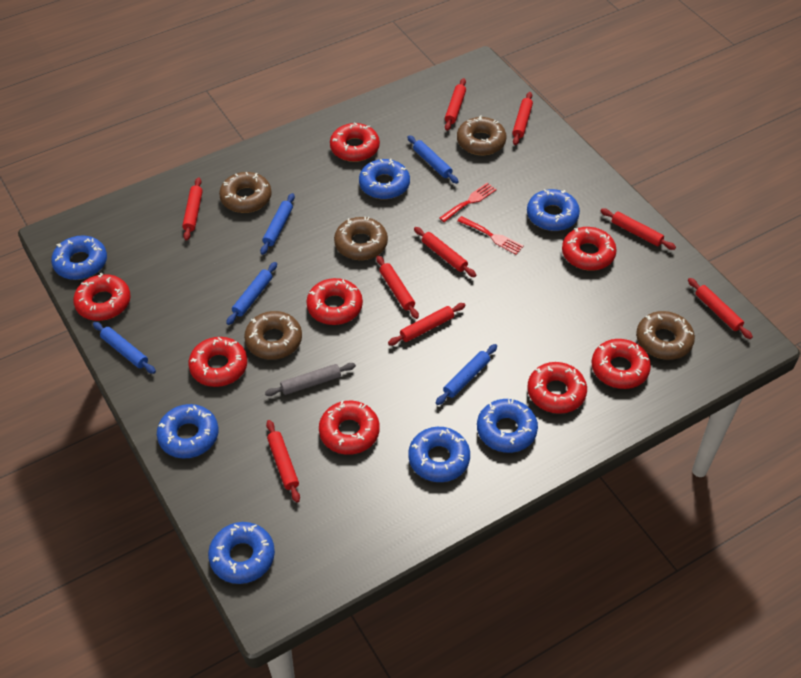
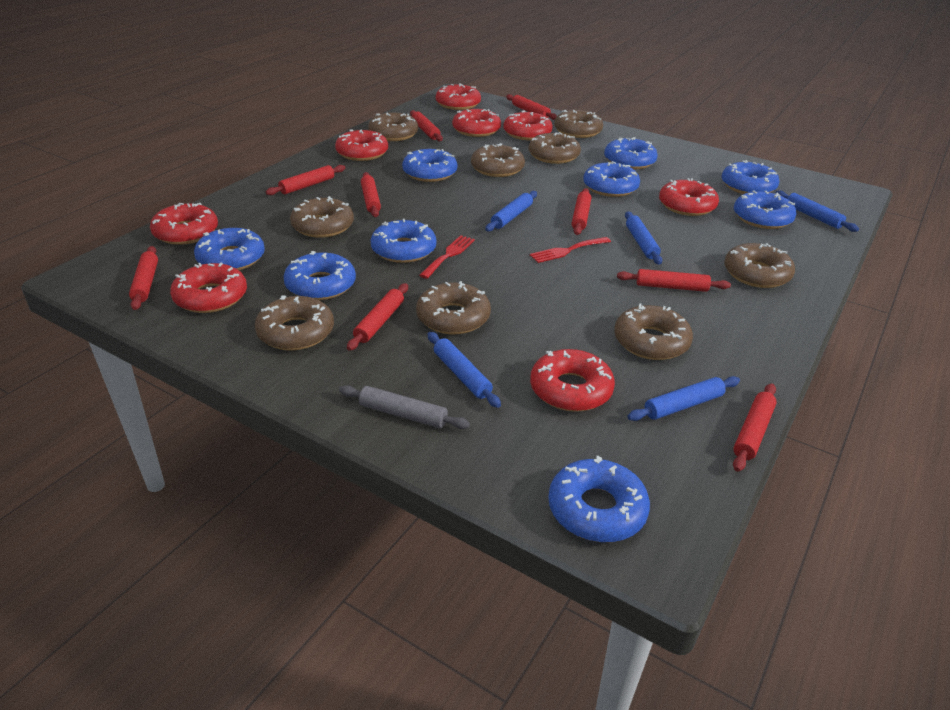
blue donut: [51,235,107,280] [157,404,219,458] [208,522,275,584] [359,159,410,199] [408,427,470,482] [477,399,538,453] [527,189,580,231] = 7 -> [194,228,265,270] [284,251,356,300] [371,219,436,263] [402,149,457,182] [548,456,650,542] [583,161,640,197] [604,137,658,169] [722,160,780,194] [734,190,796,229] = 9
brown donut: [219,172,272,213] [244,311,302,360] [334,217,388,260] [457,116,506,155] [636,311,695,360] = 5 -> [255,295,334,351] [290,196,354,238] [368,112,418,141] [416,281,491,334] [471,143,525,177] [529,132,581,164] [554,110,603,138] [614,303,693,360] [724,243,795,288] = 9

